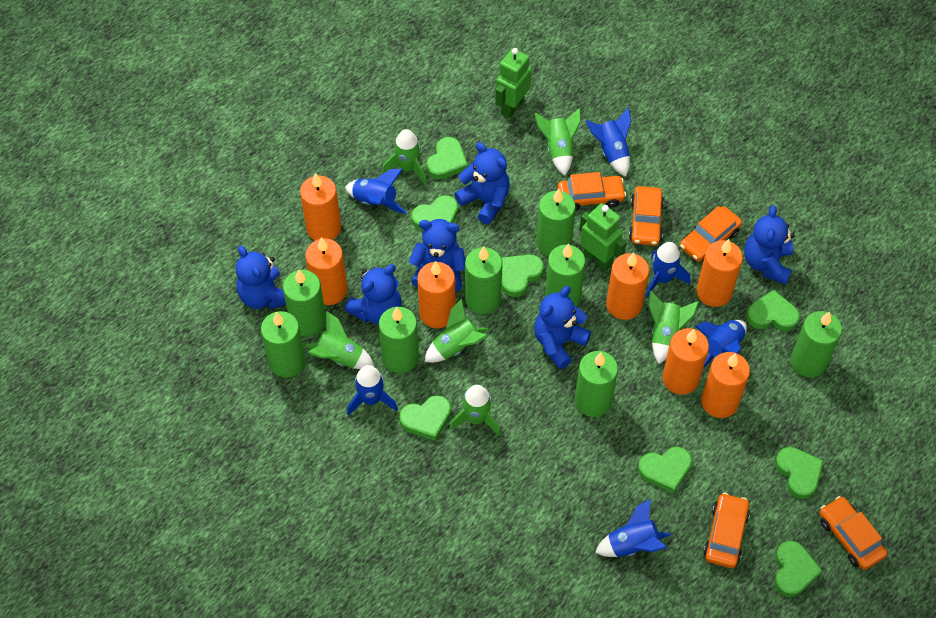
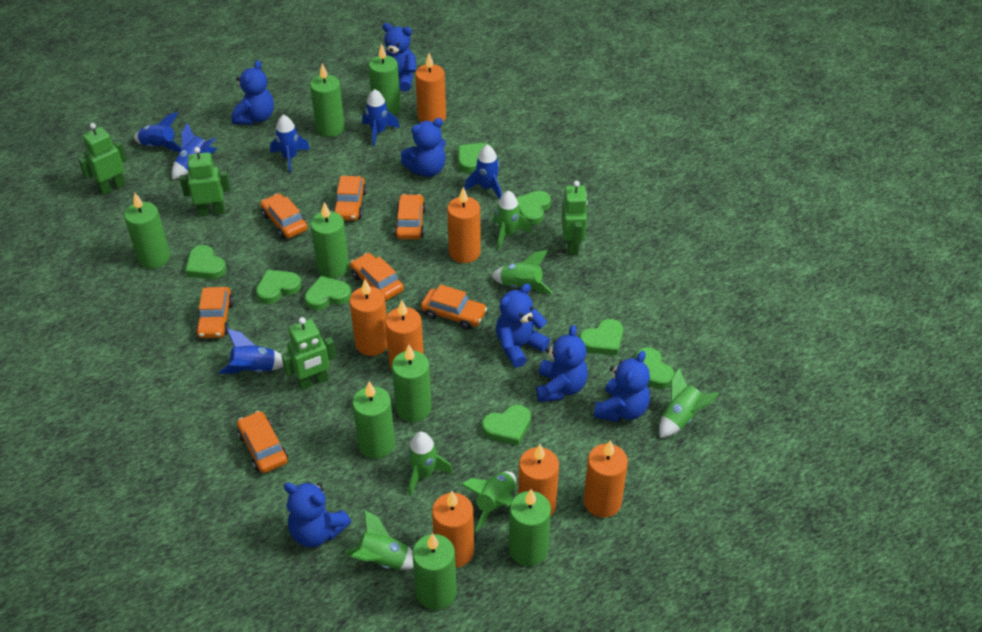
blue teddy bear: [236,245,286,309] [345,264,402,325] [408,219,466,292] [455,142,510,224] [534,286,591,369] [744,205,795,285] = 6 -> [231,60,274,125] [284,482,351,547] [377,23,416,91] [401,118,446,177] [496,283,550,368] [537,325,588,402] [594,351,650,422] = 7
green robot: [495,48,532,119] [580,203,627,271] = 2 -> [78,123,127,195] [180,147,231,216] [282,317,336,390] [562,181,588,255] = 4
orange car: [558,172,626,211] [629,186,664,246] [680,206,742,262] [703,493,750,568] [819,496,887,570] = 5 -> [196,287,233,338] [237,411,288,473] [260,193,308,239] [333,176,367,221] [350,253,404,301] [394,194,426,239] [421,284,487,330] = 7

